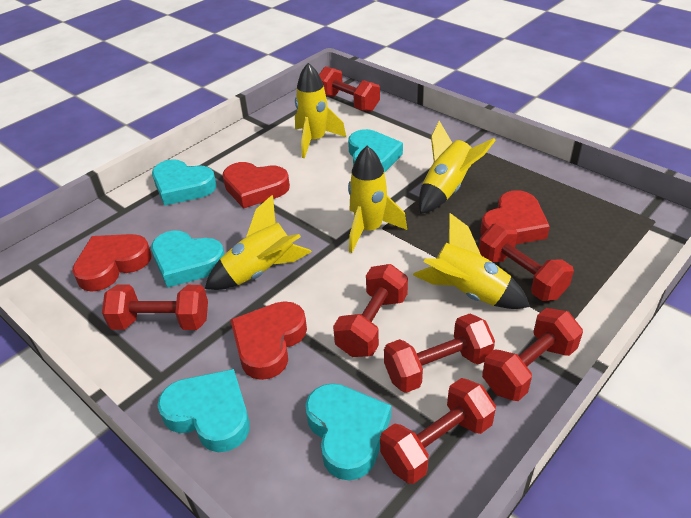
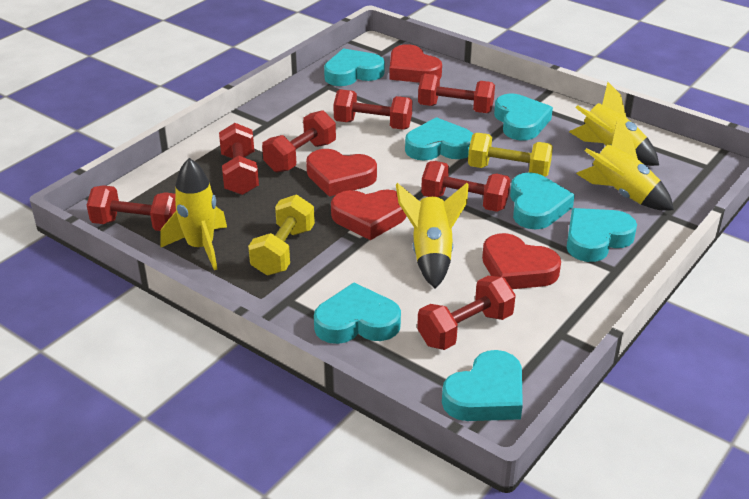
turquoise heart: [151,230,225,288] [152,159,216,206] [158,369,250,452] [305,383,391,480] [348,129,403,173] = 5 -> [314,283,401,344] [324,48,385,86] [405,117,473,161] [442,350,523,421] [494,94,553,140] [510,172,575,230] [567,208,637,262] = 7
yellow dumbbell: none = 0 -> [248,195,315,276] [468,133,553,177] = 2
yellow rocket: [205,195,312,290] [295,63,346,158] [348,146,407,253] [413,213,530,309] [419,121,496,214] = 5 -> [160,158,227,270] [396,183,469,288] [569,82,659,166] [576,121,674,211] = 4

